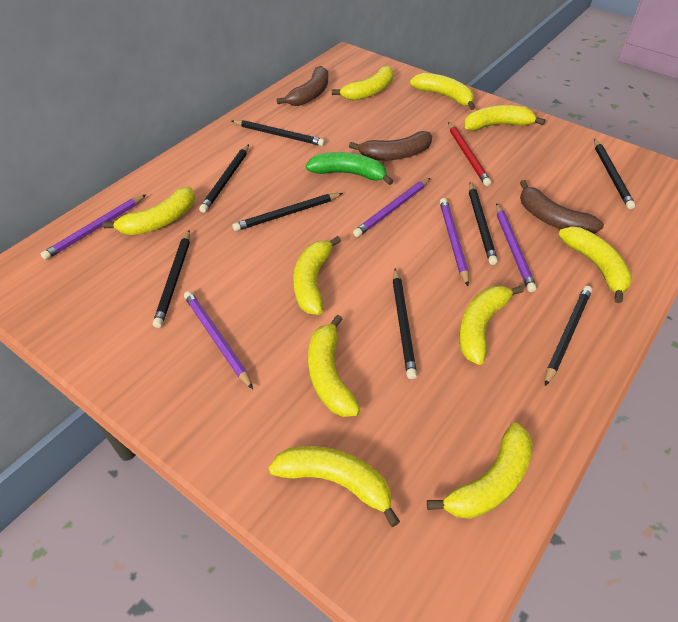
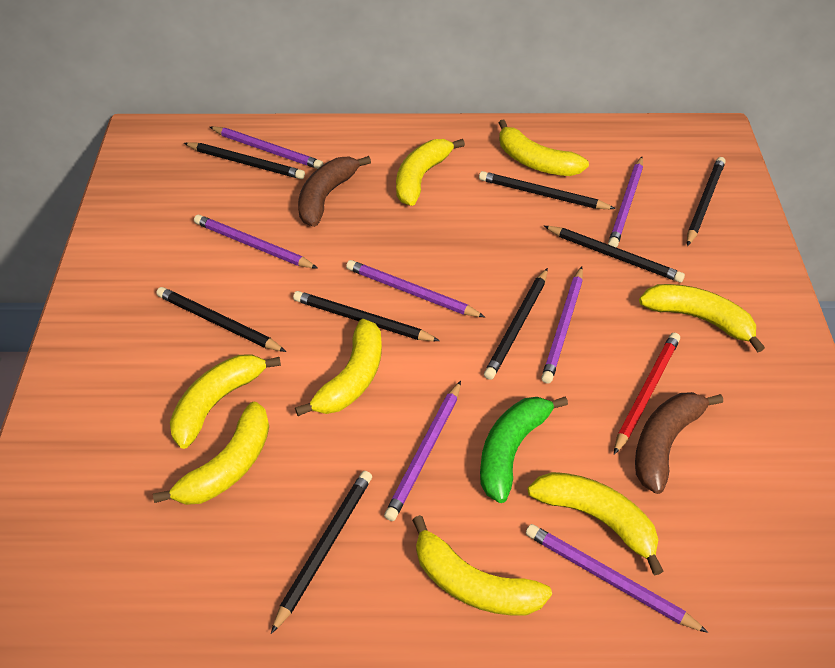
brown banana: [277,66,328,106] [349,131,432,161] [520,180,604,234] = 3 -> [298,156,371,227] [635,392,723,494] = 2
purple pencil: [41,195,146,260] [184,291,253,389] [353,178,430,237] [440,198,469,286] [496,203,537,292] = 5 -> [194,215,318,269] [210,126,323,169] [346,260,485,317] [384,381,461,521] [526,524,708,633] [541,266,583,384] [608,157,643,247] = 7
yellow banana: [103,187,195,235] [268,446,400,527] [293,236,341,315] [308,315,360,417] [332,66,394,100] [410,73,476,110] [427,422,533,519] [459,286,524,365] [464,105,545,131] [558,227,632,303] = 10 -> [153,401,269,505] [170,354,281,449] [295,319,382,416] [396,139,465,206] [412,515,552,616] [499,120,589,176] [527,472,663,575] [639,284,765,352] = 8

